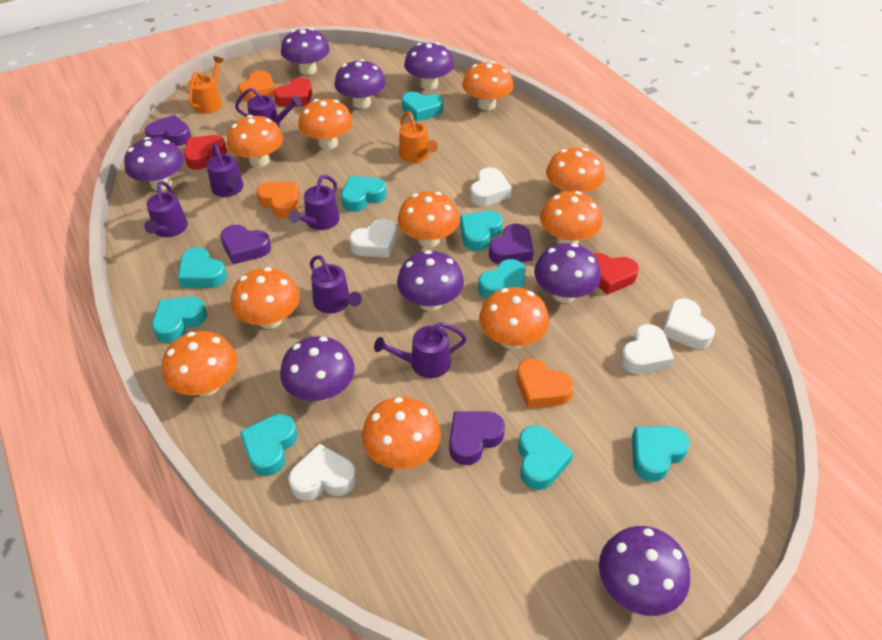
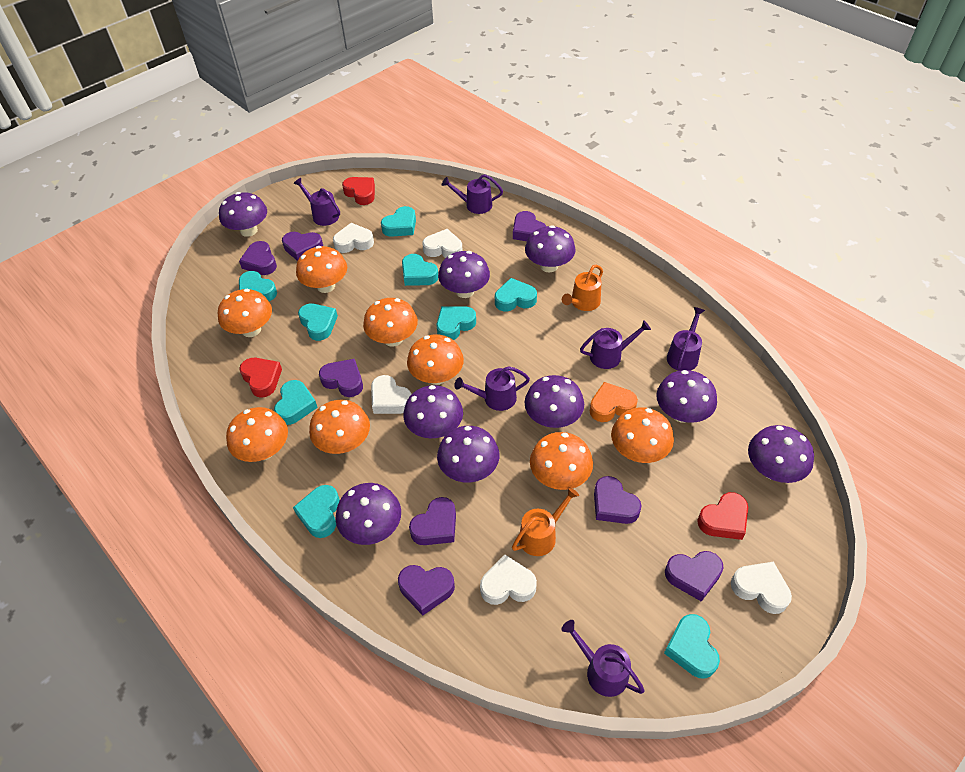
orange heart: [239,70,275,102] [257,182,299,218] [516,358,574,408] = 3 -> [590,382,638,422] = 1
orange mushroom: [162,331,237,396] [227,115,283,167] [231,267,300,329] [298,99,353,149] [362,397,441,469] [398,191,460,248] [462,61,514,110] [479,287,549,349] [540,191,602,244] [546,148,605,193] = 10 -> [218,289,272,337] [226,407,288,462] [296,246,347,293] [309,400,370,454] [363,298,418,347] [407,334,464,385] [530,432,593,490] [611,407,674,463] = 8
purple heart: [145,115,191,146] [220,225,271,264] [449,411,505,465] [489,224,534,264] = 4 -> [239,241,277,275] [282,232,323,261] [319,359,363,397] [398,565,455,616] [409,497,456,545] [513,211,546,241] [594,476,641,524] [665,551,723,602] = 8
purple mushroom: [124,137,184,190] [280,336,355,402] [281,28,330,75] [334,59,386,109] [397,250,464,311] [404,42,454,90] [534,243,601,303] [599,526,690,616] = 8 -> [219,192,267,237] [336,483,401,545] [403,385,463,438] [437,426,499,482] [438,251,490,298] [525,225,576,273] [525,375,584,428] [656,370,717,423] [748,425,814,483] = 9

